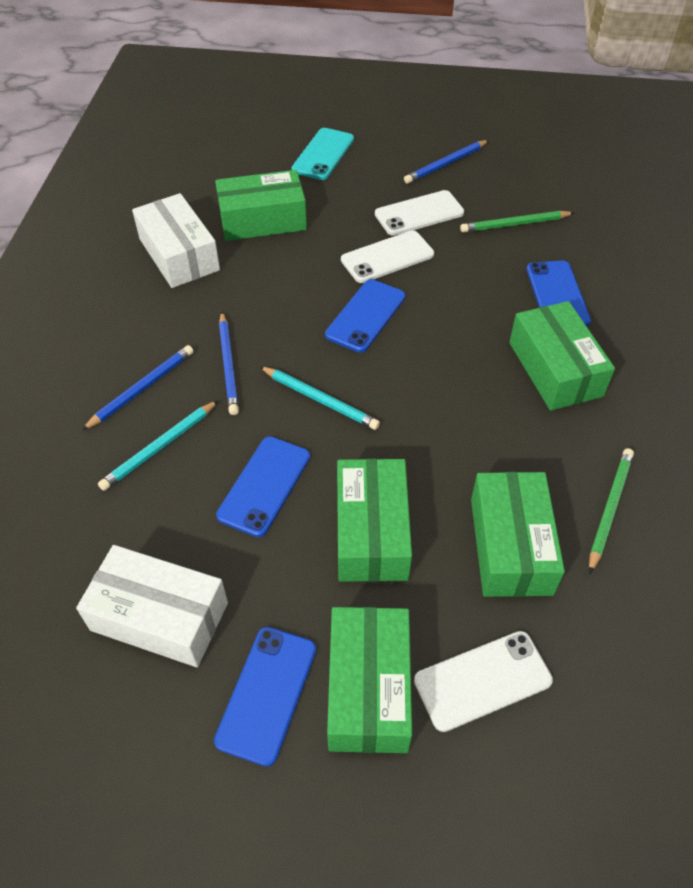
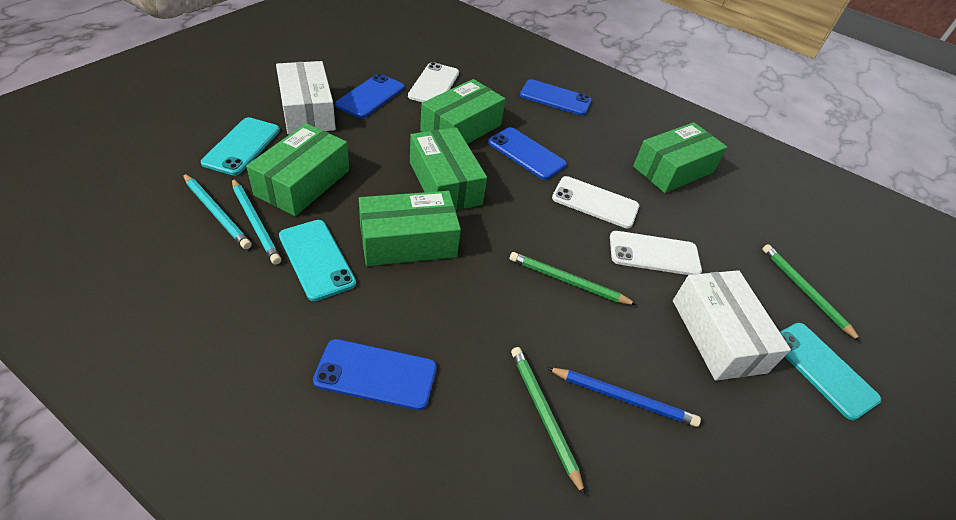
blue pencil: [81,345,194,431] [219,312,239,415] [404,140,489,184] = 3 -> [547,368,701,427] = 1
green pencil: [460,211,574,233] [589,448,634,574] = 2 -> [510,252,637,305] [511,347,585,496] [762,244,861,342] = 3
turquoise phone: [291,128,354,180] = 1 -> [201,117,280,176] [279,220,356,301] [780,323,881,420] = 3

